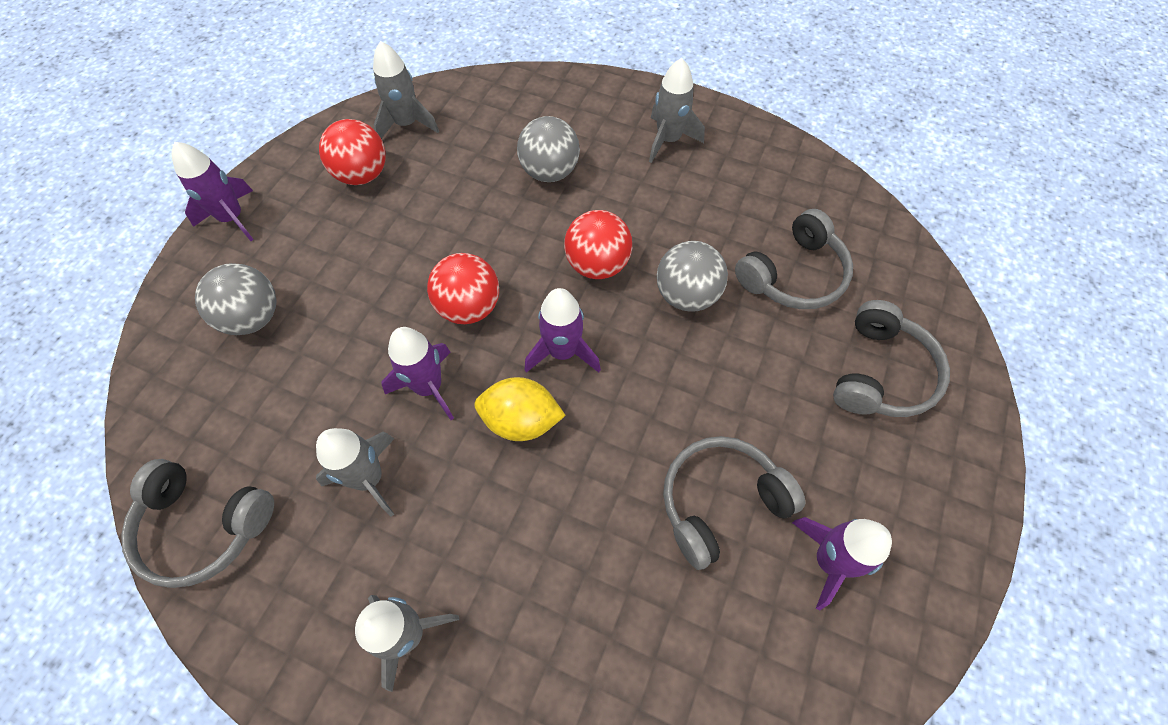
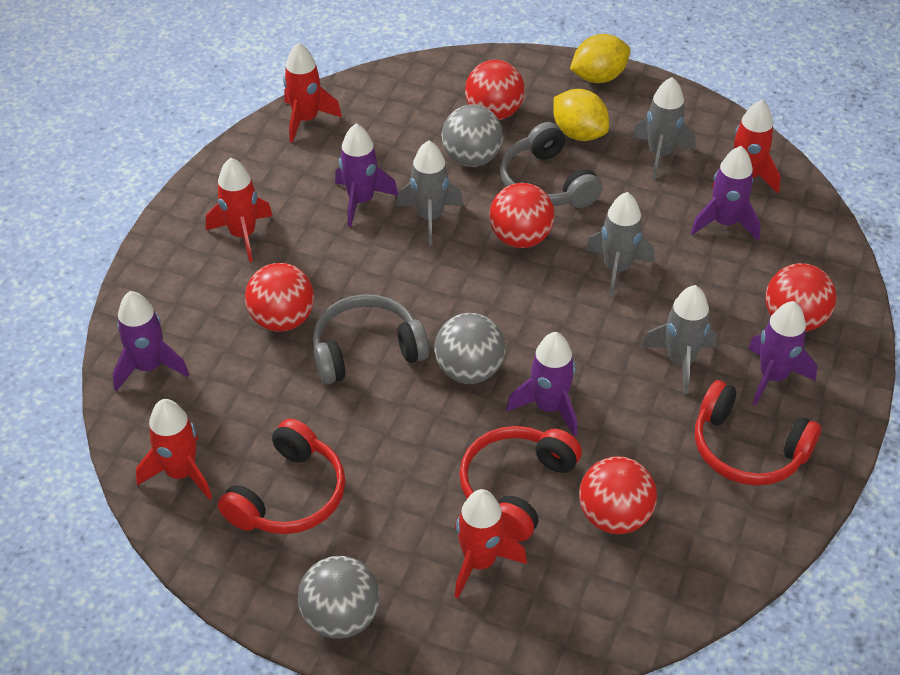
grey headphones: [121,459,274,588] [663,436,806,570] [735,209,853,309] [833,300,950,417] = 4 -> [313,294,429,384] [500,122,602,208] = 2
purple rocket: [171,142,254,241] [382,327,454,420] [525,288,601,373] [792,517,892,610] = 4 -> [113,291,190,391] [335,124,398,227] [506,332,577,437] [691,146,761,240] [748,301,817,405] = 5
red ball: [319,119,386,185] [427,253,499,324] [564,210,632,279] = 3 -> [245,263,314,332] [465,60,525,120] [489,183,555,248] [579,456,657,534] [765,263,836,332] = 5
red headphones: none = 0 -> [218,418,345,534] [459,426,582,541] [695,380,821,486] = 3
red rocket: none = 0 -> [136,399,212,500] [206,158,273,262] [283,42,342,143] [455,489,527,598] [712,100,781,193] = 5
yellow lemon: [474,377,566,441] = 1 -> [553,89,609,141] [570,34,630,83] = 2

